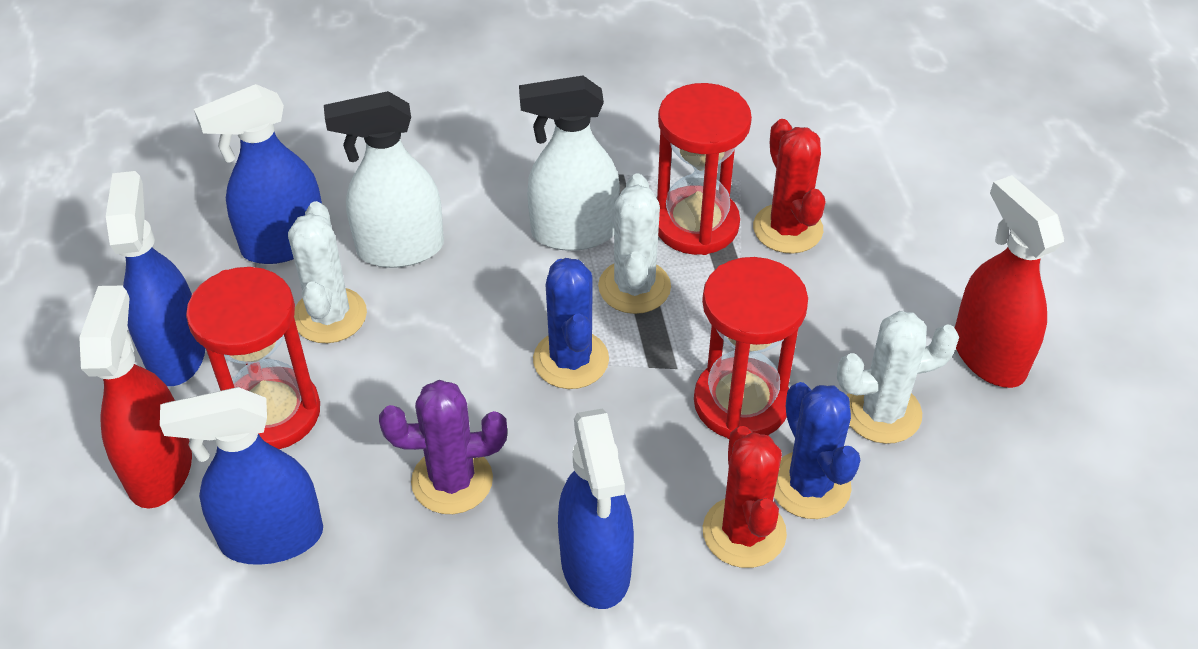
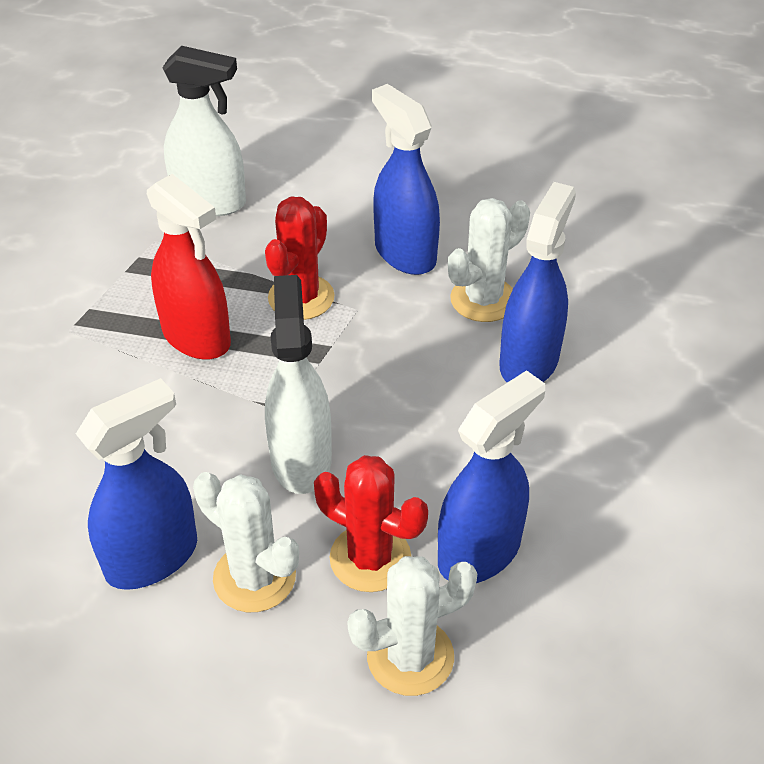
blue cactus: [533,258,609,389] [774,382,861,519] = 2 -> none = 0
purple cactus: [379,380,507,514] = 1 -> none = 0
red hourglass: [186,267,320,449] [657,83,752,255] [694,257,808,439] = 3 -> none = 0
red spray bottle: [79,286,192,509] [955,175,1064,388] = 2 -> [147,174,231,360] = 1

